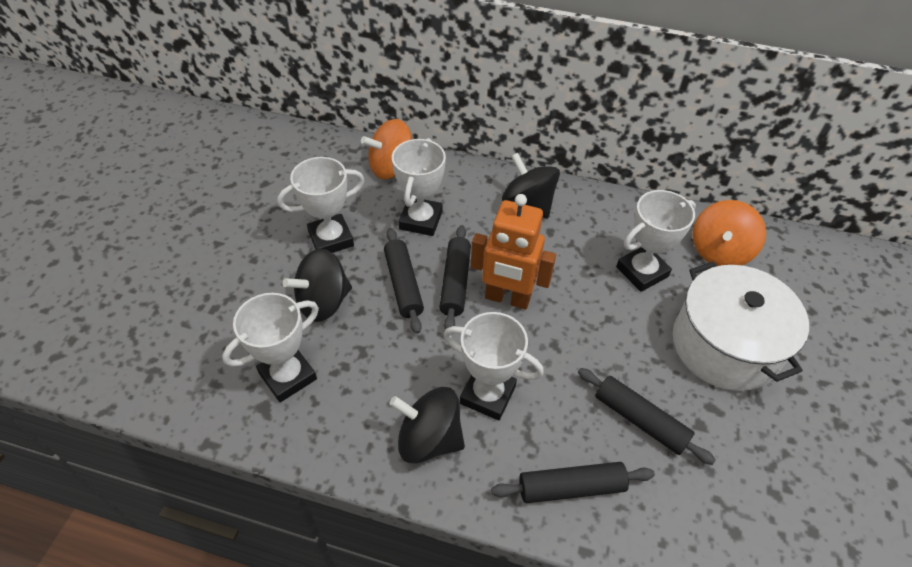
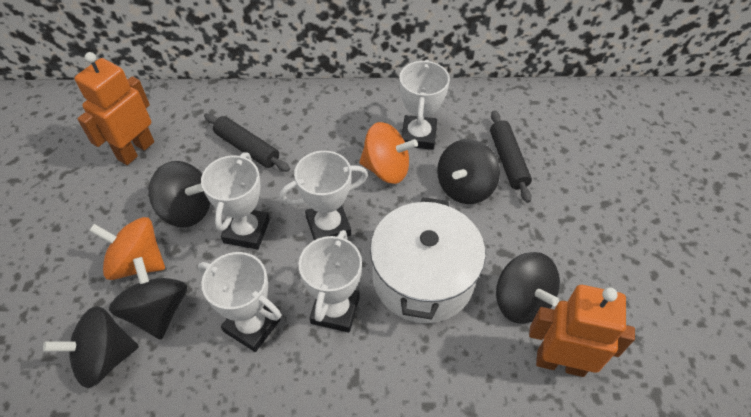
black rolling pin: [384,228,424,334] [439,225,471,329] [491,462,655,503] [578,368,716,465] = 4 -> [204,113,290,172] [490,111,532,203] = 2
black spinning top: [283,249,352,322] [389,387,465,464] [502,153,560,219] = 3 -> [43,306,139,388] [109,257,187,340] [149,161,210,227] [437,139,500,204] [496,252,560,324] = 5
orange robot: [471,194,556,310] = 1 -> [75,52,154,165] [529,285,635,377] = 2

